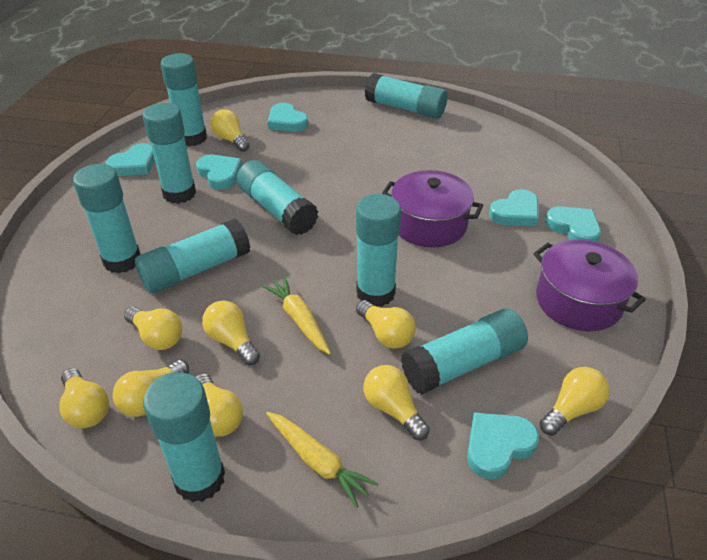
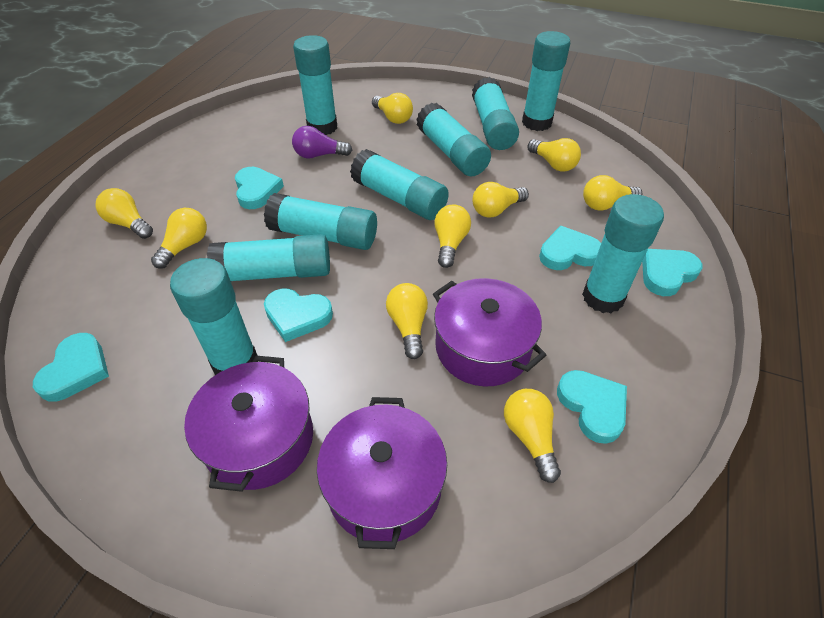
purple light bulb: none = 0 -> [292,126,352,159] = 1
purple pot: [382,170,483,248] [533,240,646,331] = 2 -> [184,356,313,492] [317,397,447,549] [433,278,546,387] = 3
yellow carrot: [262,276,331,355] [266,412,379,508] = 2 -> none = 0

